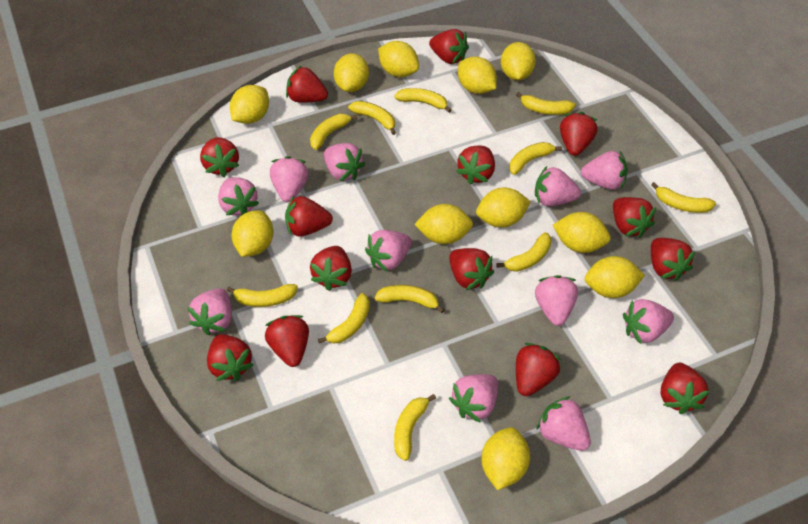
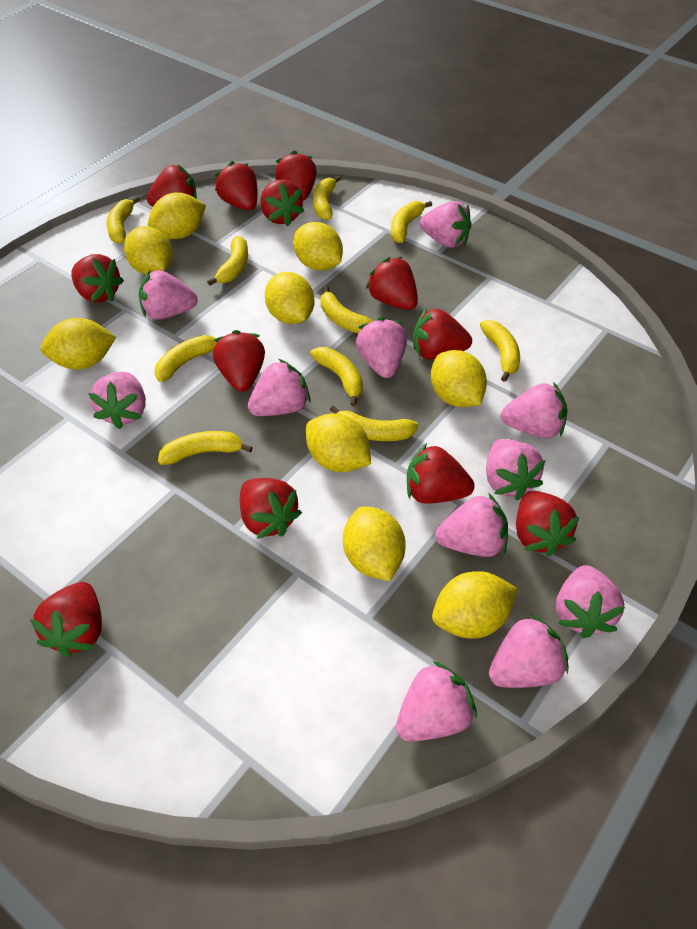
red strawberry: [200,137,239,177] [207,334,254,381] [265,315,309,367] [285,196,333,237] [286,66,328,103] [310,246,352,291] [429,29,469,64] [449,248,494,290] [456,145,495,185] [516,343,561,396] [560,112,598,156] [613,197,656,238] [651,238,695,281] [661,363,709,414] = 14 -> [30,582,102,657] [71,254,124,303] [146,164,197,206] [213,330,265,392] [215,161,258,211] [240,478,302,539] [260,179,304,226] [275,151,317,201] [365,257,418,310] [407,443,475,504] [413,308,472,360] [516,491,579,557] = 12
yellow banana: [227,284,298,307] [310,114,358,150] [318,293,370,343] [348,101,396,135] [374,285,444,313] [394,88,452,113] [394,394,436,461] [496,232,552,272] [509,142,562,175] [516,92,576,115] [651,182,716,213] = 11 -> [106,197,140,244] [155,335,217,382] [158,431,253,465] [207,236,248,286] [310,347,363,406] [313,175,341,220] [321,286,373,333] [330,405,419,441] [391,201,432,243] [480,320,520,382] = 10
yellow lemon: [230,85,269,124] [232,210,273,257] [334,53,369,92] [378,41,419,77] [414,204,473,244] [458,56,497,94] [476,188,531,228] [481,427,530,490] [501,42,536,81] [553,212,611,253] [585,256,645,298] = 11 -> [41,318,116,369] [124,226,173,275] [148,192,206,239] [265,272,314,324] [293,222,343,271] [306,413,371,472] [343,506,406,581] [431,350,487,407] [432,571,518,639] = 9

